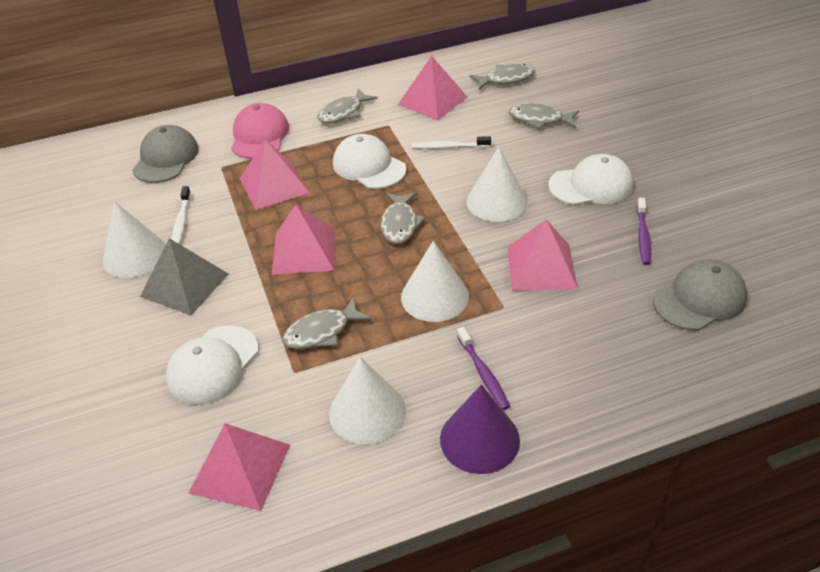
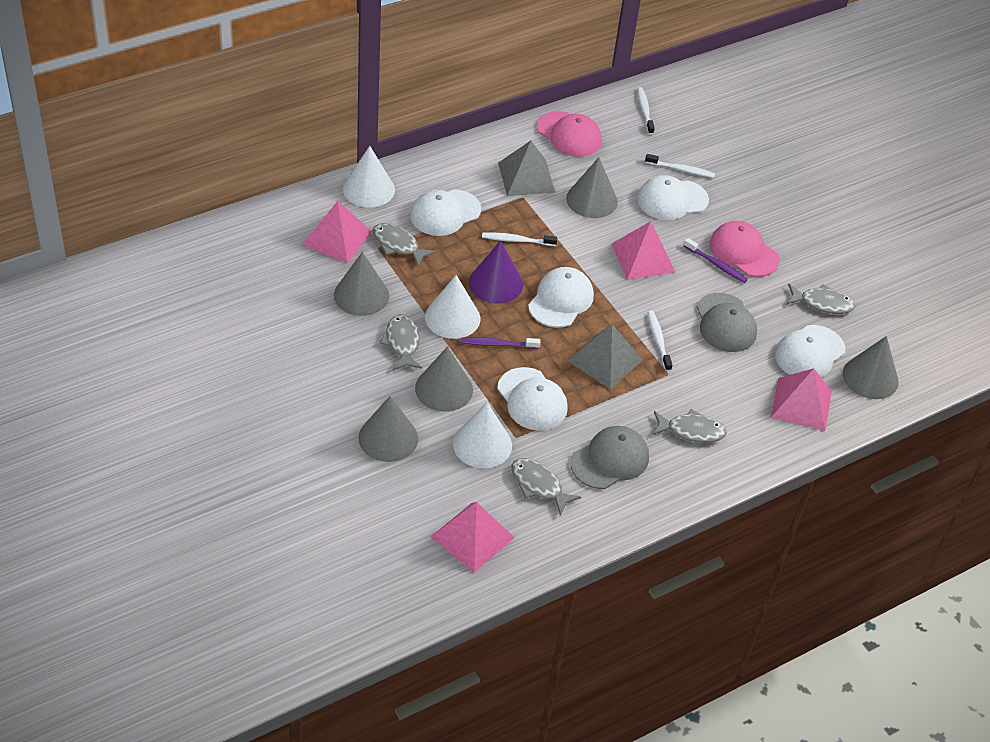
grey cone: none = 0 -> [334,252,389,316] [358,396,418,462] [415,346,473,412] [566,157,618,218] [843,336,899,399] = 5
grey pyramid: [140,238,228,315] = 1 -> [498,141,555,196] [568,324,643,390] = 2
pink cap: [231,103,289,159] = 1 -> [537,111,602,157] [709,221,779,277] = 2
pink pyramid: [188,423,290,511] [240,140,310,210] [272,205,335,275] [398,56,467,120] [507,219,578,291] = 5 -> [303,201,372,263] [431,502,515,572] [612,221,675,280] [771,369,832,431] = 4
white cap: [166,325,258,405] [333,134,406,189] [548,154,633,205] = 3 -> [410,189,481,236] [497,367,568,431] [528,267,594,328] [637,175,709,220] [775,325,845,378] = 5
white cone: [103,201,166,278] [329,357,406,444] [401,241,469,322] [466,147,527,222] = 4 -> [343,146,395,208] [425,275,480,339] [453,403,512,468] = 3
white toothbrush: [172,186,191,244] [412,136,491,149] = 2 -> [482,233,557,246] [637,87,655,135] [645,154,715,178] [647,311,672,371] = 4

